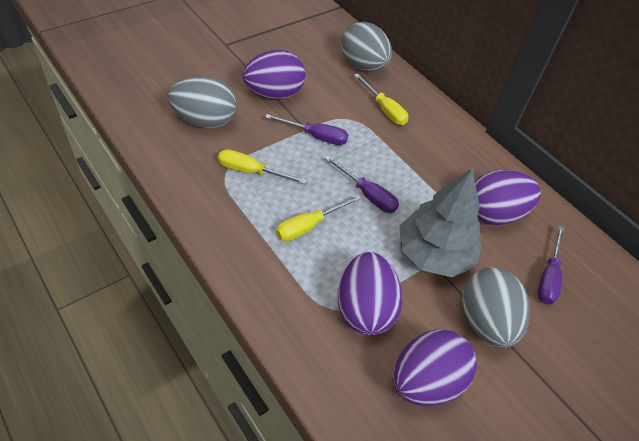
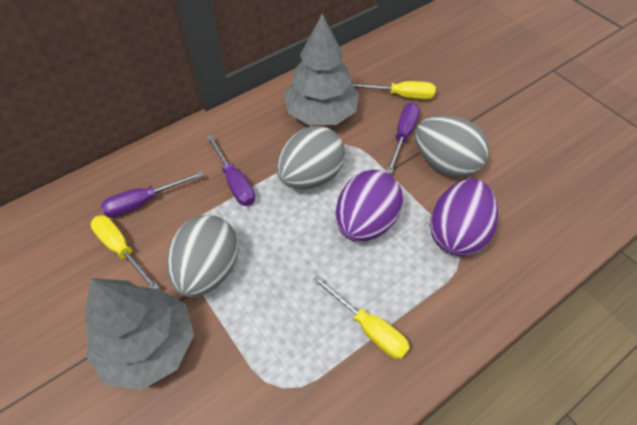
grey tree: [400,169,482,277] = 1 -> [85,278,194,390] [284,14,359,125] = 2
purple egg: [243,50,306,99] [338,252,402,335] [393,329,477,406] [475,170,541,225] = 4 -> [336,170,403,242] [430,179,498,256] = 2

